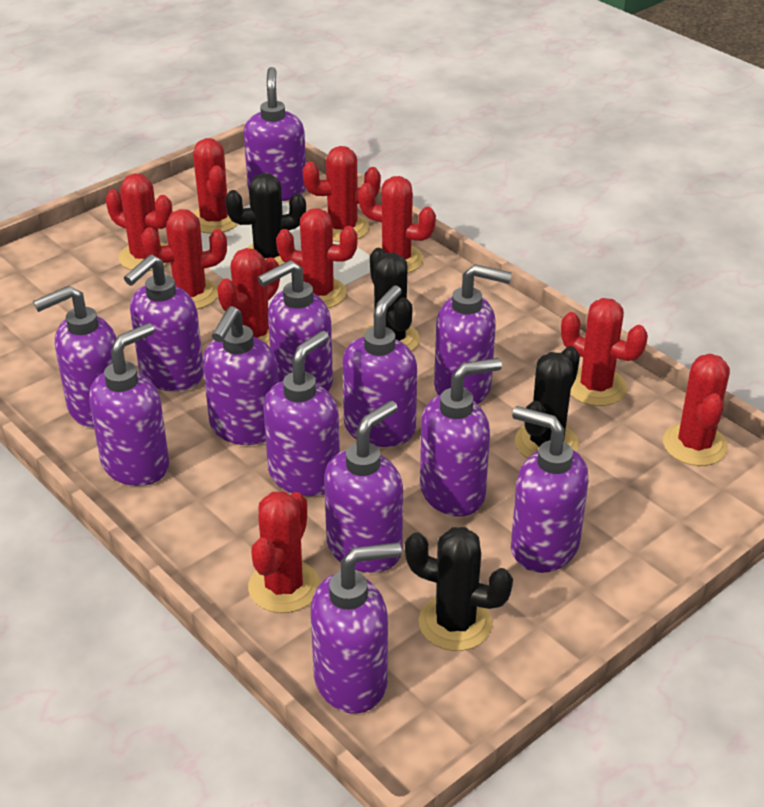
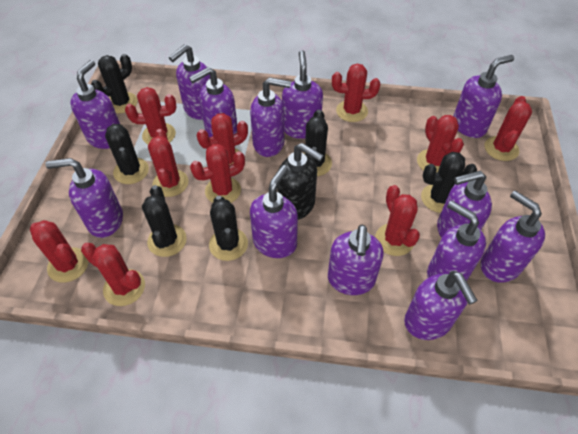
black cactus: [225,173,306,265] [362,248,420,352] [405,527,513,651] [515,346,580,458] = 4 -> [91,54,138,114] [105,124,149,184] [142,185,187,257] [209,196,248,261] [304,110,332,176] [421,152,477,213] = 6
black soap dispenser: none = 0 -> [277,143,324,220] = 1

